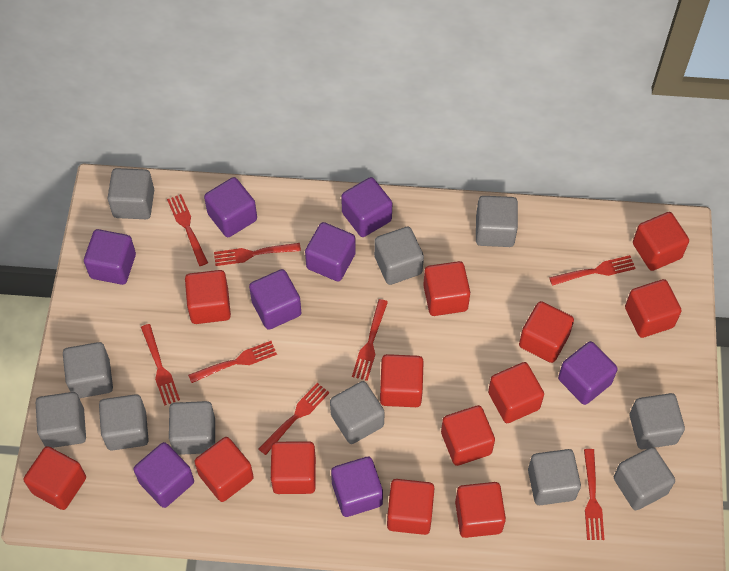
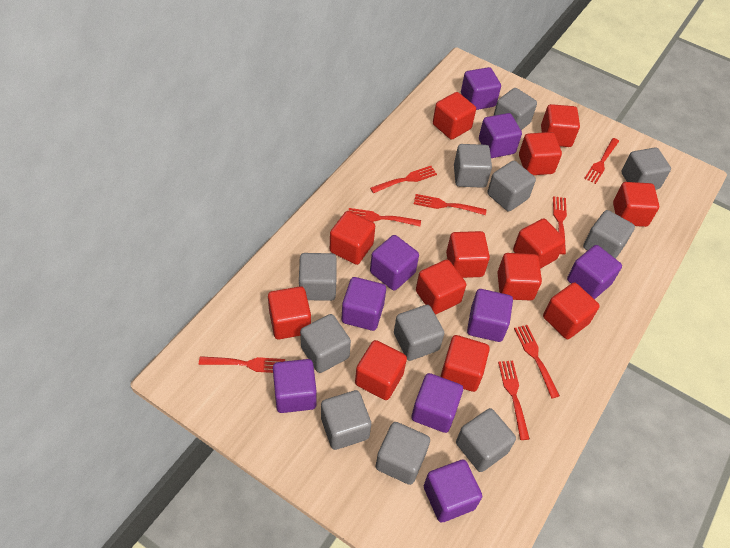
purple cube: [84,229,136,285] [133,442,194,508] [204,177,257,237] [249,269,301,330] [305,222,356,281] [331,457,383,517] [341,177,392,237] [558,341,618,405] = 8 -> [273,359,317,413] [342,277,386,331] [370,235,419,291] [411,373,463,433] [424,459,482,522] [461,67,501,110] [467,289,513,342] [479,113,522,158] [567,245,622,299] = 9

